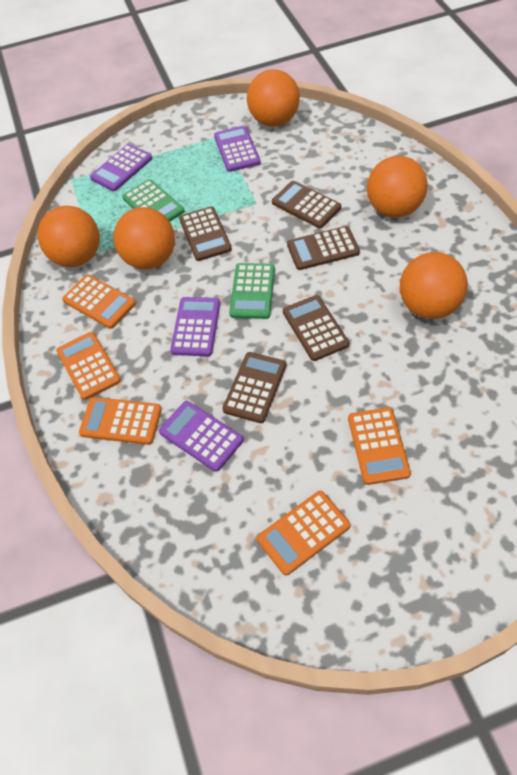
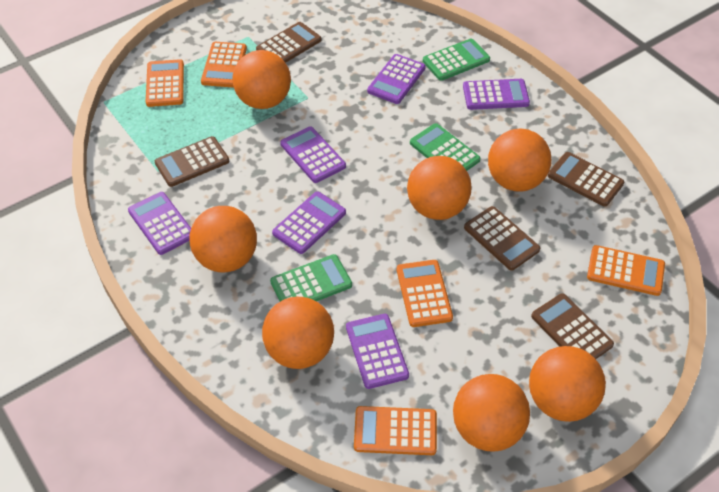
green calculator: [122,179,185,221] [229,263,275,319] = 2 -> [270,254,352,301] [410,123,480,171] [423,39,490,81] = 3
orange ball: [37,206,100,267] [113,207,175,269] [247,69,300,127] [367,156,428,218] [400,252,468,319] = 5 -> [189,206,257,272] [232,50,291,109] [262,297,334,369] [407,156,472,220] [453,374,530,452] [488,129,551,192] [529,346,606,422] = 7
purple calculator: [90,144,152,191] [159,401,244,472] [170,297,220,356] [214,126,260,172] = 4 -> [128,192,191,255] [272,191,346,254] [280,126,346,183] [346,314,409,389] [367,54,426,104] [463,79,530,110] = 6

